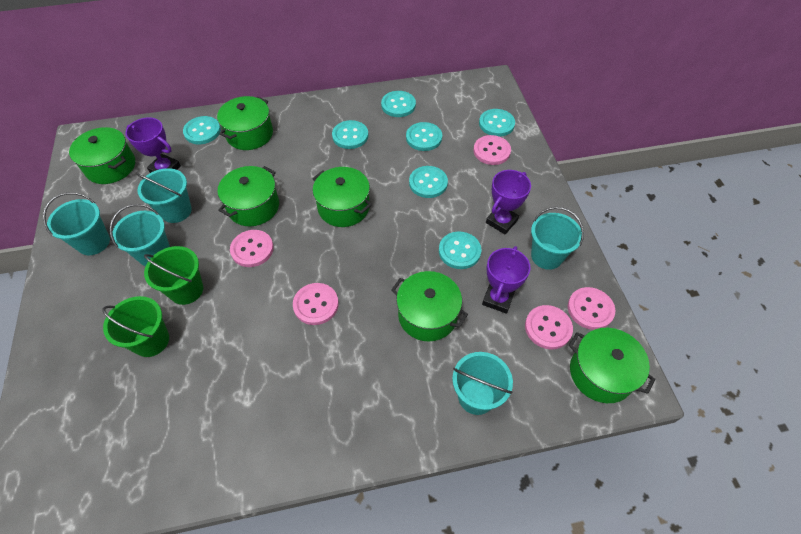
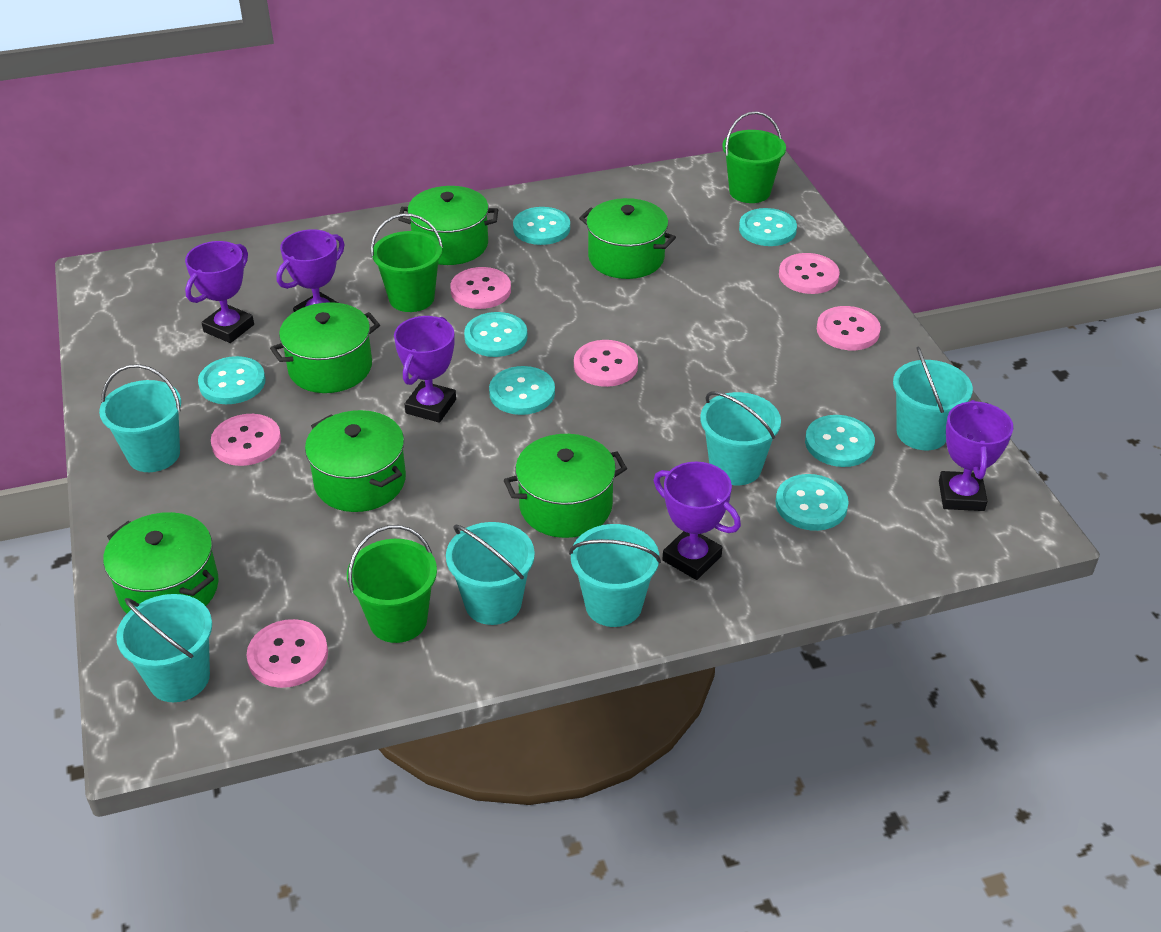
green bucket: [102,296,169,357] [144,246,203,305] = 2 -> [347,525,437,643] [371,214,443,312] [722,111,786,203] = 3
pink button: [230,230,274,267] [293,283,339,325] [474,135,511,165] [525,305,573,349] [568,287,615,330] = 5 -> [211,414,281,466] [246,619,328,688] [450,267,511,309] [574,340,638,387] [779,253,840,294] [817,306,881,350] = 6
purple trophy: [125,117,181,173] [482,246,531,314] [486,170,531,234] = 3 -> [185,241,254,343] [277,229,345,312] [394,316,456,423] [654,462,741,580] [939,400,1013,511] = 5
turquoise bucket: [43,192,110,255] [110,204,170,266] [137,168,192,223] [452,352,513,415] [531,207,584,270] = 5 -> [99,364,181,472] [116,594,212,702] [446,522,535,625] [569,524,661,627] [700,392,781,485] [893,347,973,450] = 6

